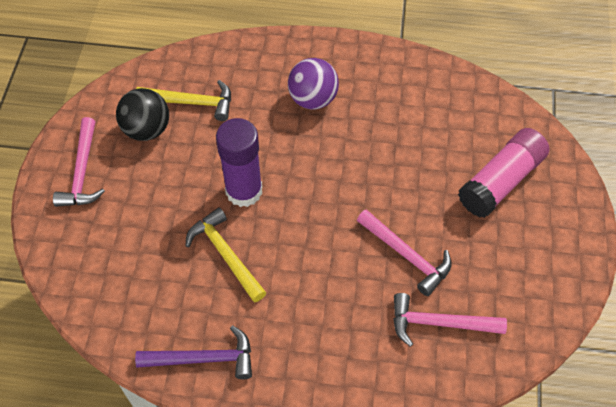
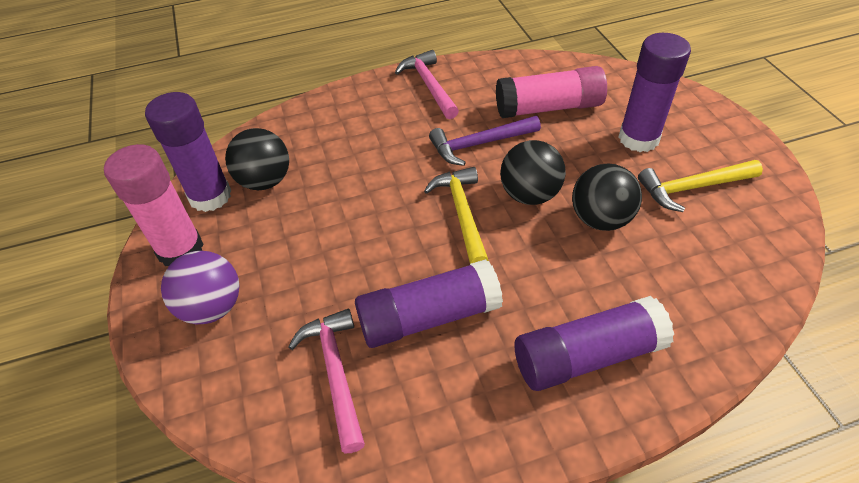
black ball: [116,88,169,141] = 1 -> [225,128,289,190] [500,140,566,205] [572,163,642,231] = 3
pink glue stick: [458,128,550,218] = 1 -> [104,144,204,266] [496,66,607,118] = 2
pink hammer: [53,117,105,207] [357,209,451,296] [393,293,507,347] = 3 -> [288,309,365,453] [395,50,459,119] = 2
purple glue stick: [216,118,262,207] = 1 -> [145,92,231,212] [355,259,503,348] [514,296,674,391] [619,33,691,152] = 4

